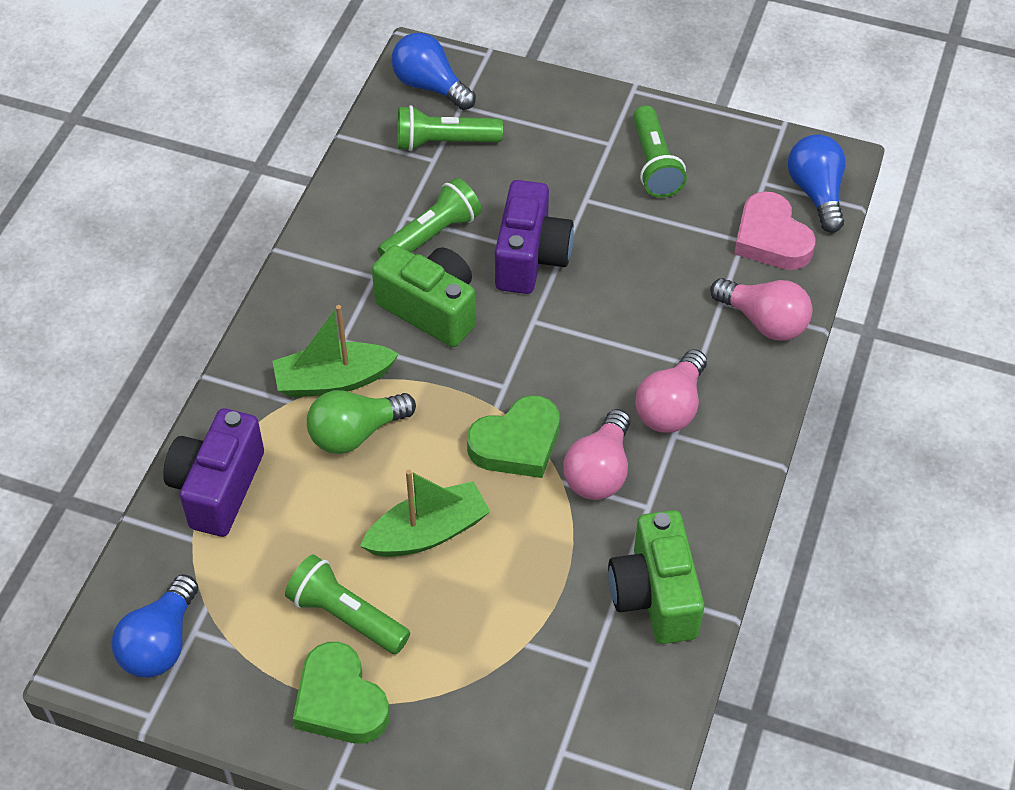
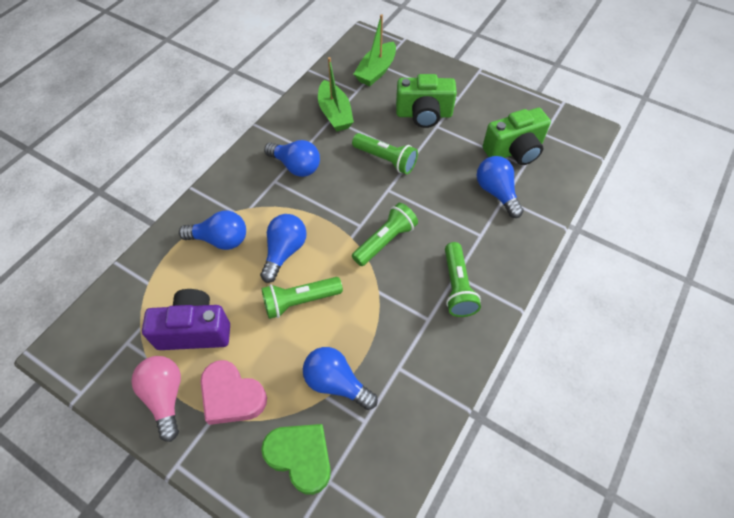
blue light bulb: [112,574,198,678] [391,33,476,110] [788,134,845,233] = 3 -> [179,211,246,250] [260,214,307,283] [264,140,320,177] [303,347,378,410] [477,156,524,218] = 5
green heart: [293,642,390,744] [467,395,560,478] = 2 -> [261,424,331,495] = 1
green light bulb: [307,390,416,454] = 1 -> none = 0
pink light bulb: [563,409,630,500] [635,349,707,433] [710,278,812,341] = 3 -> [131,356,181,442] = 1
purple camera: [163,408,264,537] [495,180,574,294] = 2 -> [142,289,230,350] = 1

